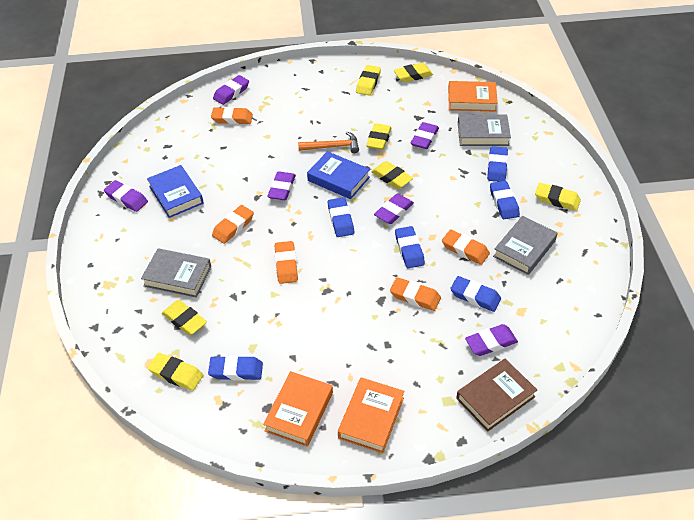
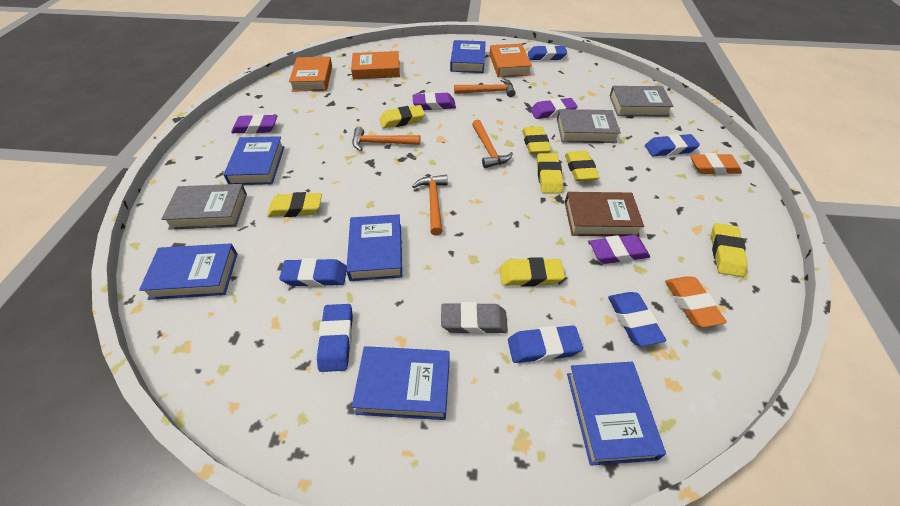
blue book: [147,165,204,218] [307,151,370,199] = 2 -> [139,243,237,300] [223,136,284,185] [346,214,402,281] [352,346,450,420] [450,40,486,73] [567,362,666,466] = 6
grey eraser: none = 0 -> [441,302,508,334] = 1
orange eraser: [211,107,253,125] [212,205,254,244] [275,241,298,284] [390,277,441,311] [442,229,490,265] = 5 -> [665,276,727,327] [690,153,742,175] = 2
orange hammer: [298,132,359,153] = 1 -> [352,127,420,151] [412,175,448,236] [454,78,515,97] [472,120,513,168] = 4
purple eraser: [104,180,148,212] [213,75,249,105] [267,171,296,200] [374,193,414,224] [410,122,439,149] [465,324,518,356] = 6 -> [231,114,277,134] [412,92,456,110] [530,98,578,119] [589,235,650,264] = 4

